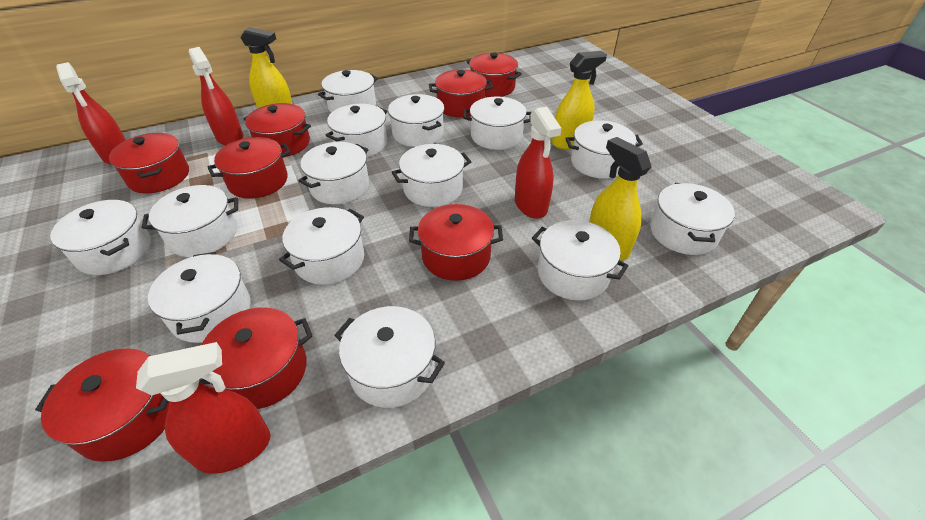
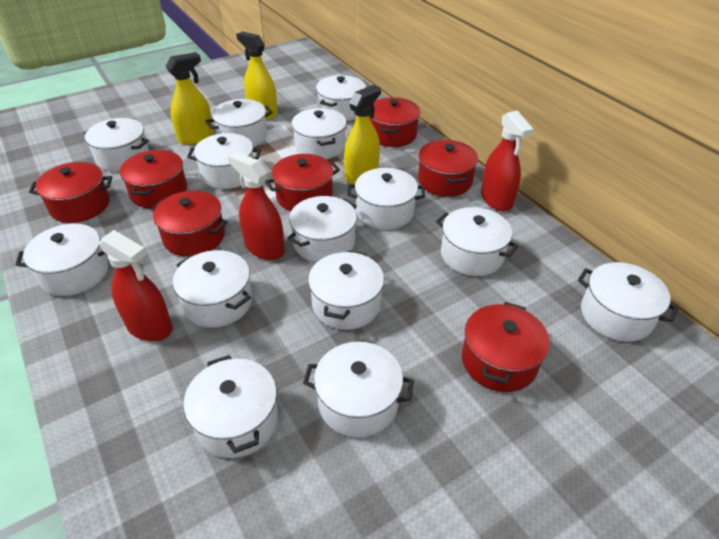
red pot: [35,348,169,462] [109,133,189,193] [199,307,313,409] [208,137,291,199] [243,103,311,157] [409,204,503,281] [429,70,493,117] [466,52,522,97] = 8 -> [29,162,112,223] [120,150,187,209] [150,190,228,257] [265,154,340,211] [370,97,420,147] [418,140,478,197] [462,302,550,392] = 7
red spray bottle: [56,62,126,165] [136,342,271,474] [189,47,243,146] [515,107,562,219] = 4 -> [99,230,172,341] [228,152,285,260] [481,111,534,211] = 3

